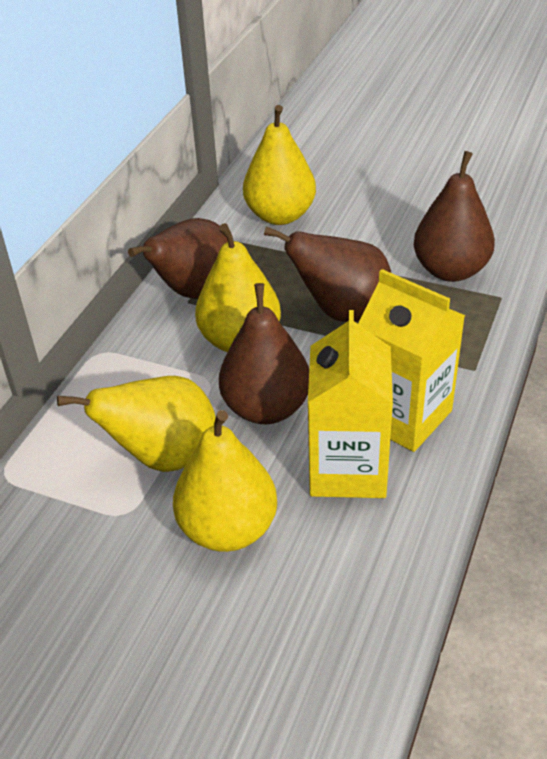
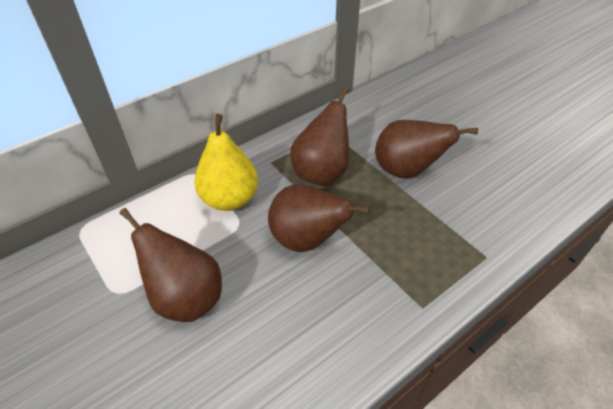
yellow carton: [308,310,393,498] [358,269,465,452] = 2 -> none = 0
yellow pear: [57,376,216,472] [173,410,277,552] [195,223,281,352] [243,105,316,225] = 4 -> [194,114,258,211] = 1

